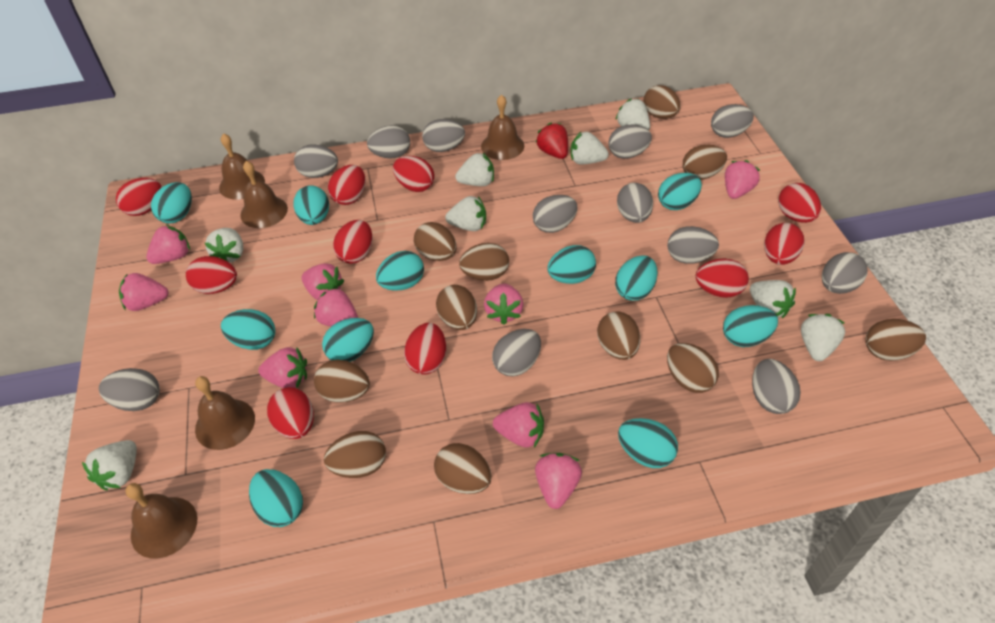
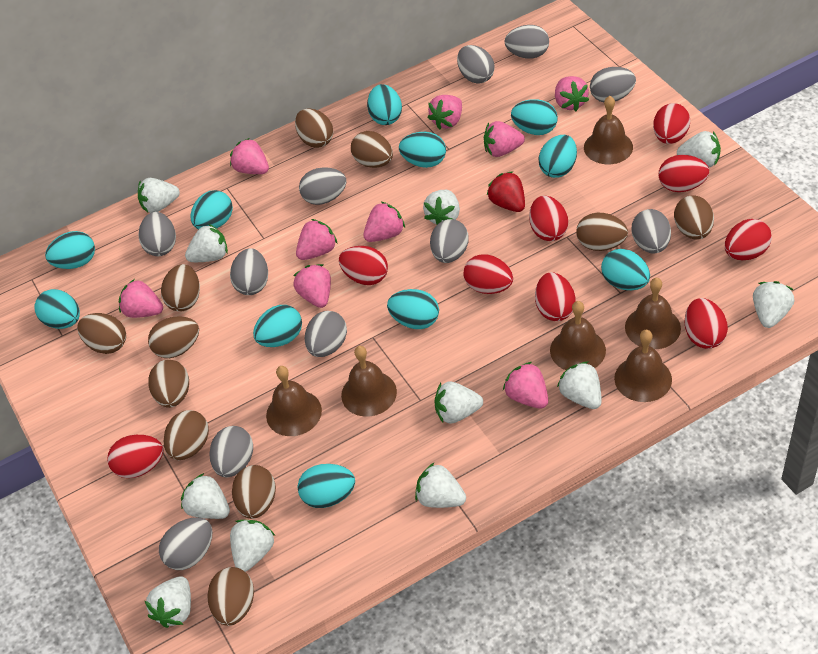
brown bell: [126,483,197,559] [195,376,255,450] [219,133,265,200] [240,161,288,228] [481,95,524,160] = 5 -> [266,366,322,436] [341,346,397,417] [550,301,606,370] [584,96,633,164] [614,330,672,402] [625,278,681,349] = 6
grey egg: [99,368,160,411] [294,144,338,178] [367,125,410,159] [422,119,465,152] [492,329,541,376] [533,195,577,233] [608,125,652,159] [617,183,653,223] [667,226,719,264] [711,104,754,138] [752,359,801,414] [822,252,868,294] = 12 -> [139,212,176,256] [159,517,213,570] [209,426,253,477] [230,248,268,295] [299,167,346,205] [305,311,347,357] [430,219,469,263] [457,45,495,84] [505,25,549,59] [590,67,636,102] [632,209,671,253] = 11
red egg: [116,178,162,216] [186,256,237,294] [267,387,314,439] [328,165,365,205] [333,220,373,264] [393,156,434,192] [404,323,446,375] [695,258,749,298] [764,223,804,265] [778,183,821,223] = 10 -> [107,435,163,478] [339,246,388,285] [464,254,513,294] [529,196,568,241] [535,272,575,321] [653,103,690,144] [658,155,709,192] [684,298,728,349] [725,219,772,260] = 9
white strawberry: [82,440,137,490] [205,228,243,263] [445,196,486,231] [455,153,494,186] [571,132,609,164] [615,98,650,130] [750,280,796,318] [801,314,845,361] = 8 -> [138,178,180,213] [145,576,191,628] [181,473,230,519] [185,224,228,262] [230,520,275,572] [415,462,466,508] [423,190,460,225] [435,382,483,424] [557,361,602,409] [677,131,721,167] [753,281,795,328] = 11

